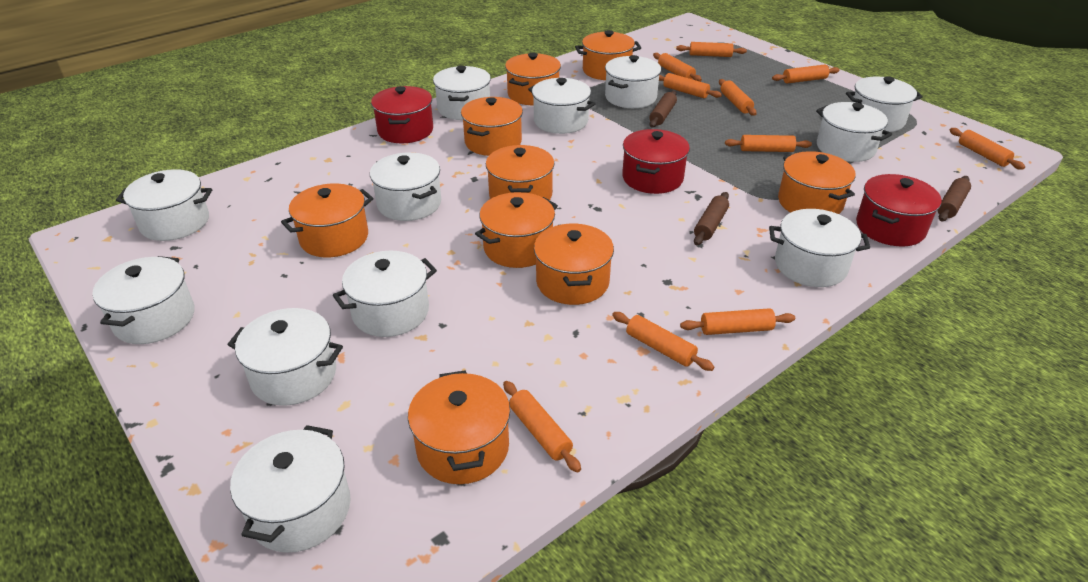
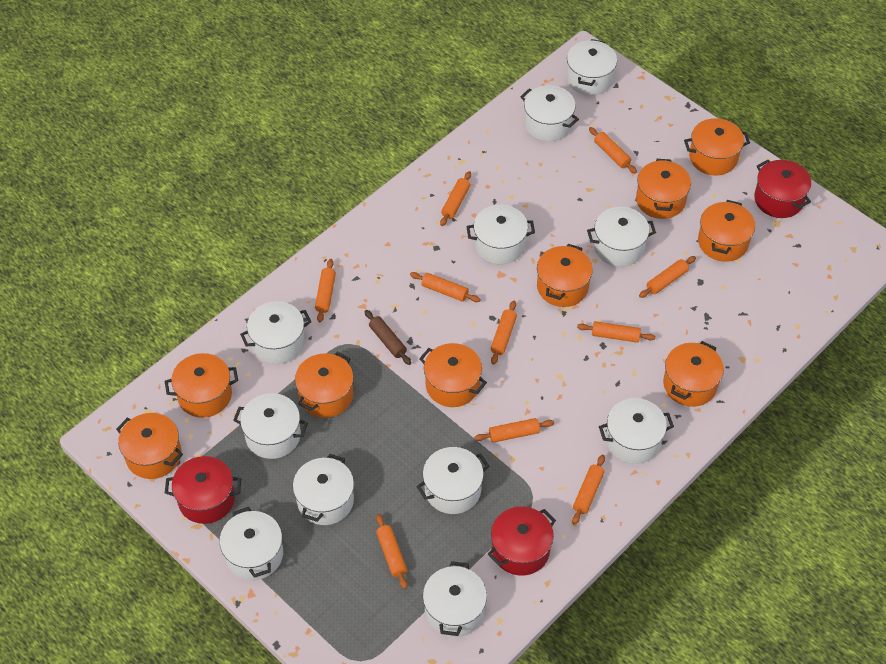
brown rolling pin: [649,91,677,127] [694,192,729,245] [937,176,971,221] = 3 -> [365,310,411,365] = 1
white pot: [92,256,194,344] [116,169,212,241] [228,308,343,406] [230,425,351,553] [333,251,437,337] [370,152,441,221] [433,66,491,120] [528,78,596,134] [605,55,661,108] [769,209,870,287] [816,102,892,162] [846,76,923,132] = 12 -> [219,507,283,580] [233,393,308,459] [240,301,311,364] [293,454,354,525] [416,447,489,514] [423,561,487,637] [466,205,535,264] [520,85,579,141] [566,39,617,95] [587,207,656,267] [599,398,674,464] = 11

